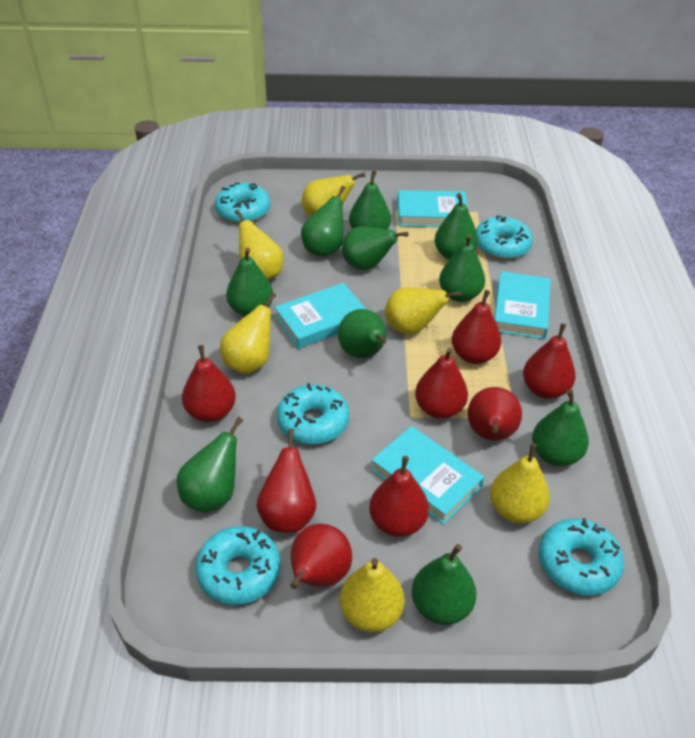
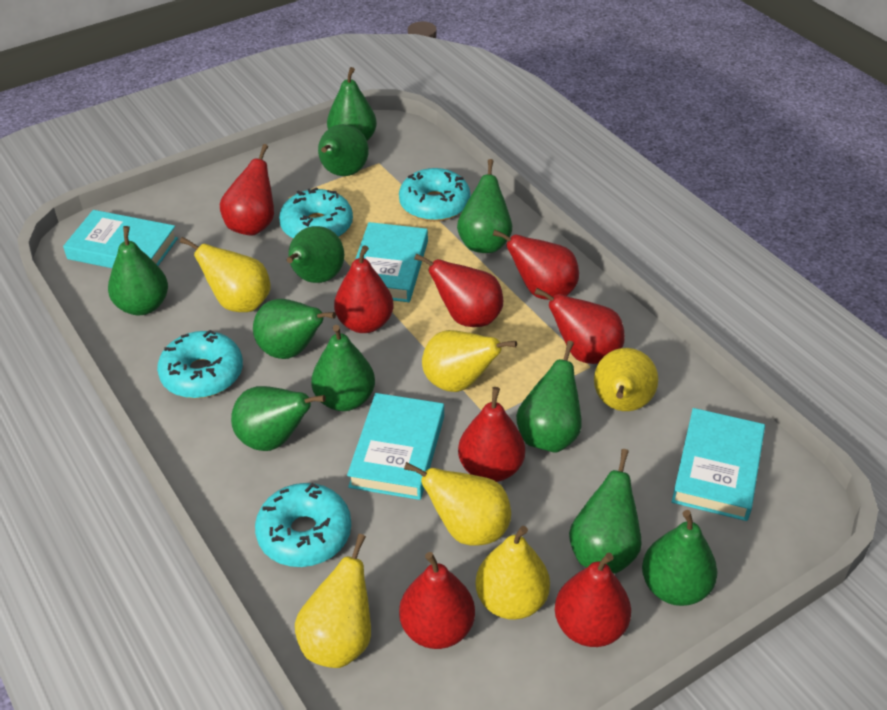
green pear: [177,417,243,513] [226,248,273,316] [301,186,346,257] [338,309,386,358] [342,226,409,270] [349,171,391,229] [412,544,477,625] [435,193,478,260] [439,234,485,302] [532,389,589,466] = 10 -> [108,226,168,315] [231,386,326,451] [253,299,336,359] [287,226,344,283] [311,325,375,411] [318,124,369,176] [327,67,377,141] [457,159,512,253] [516,341,582,452] [569,449,642,574] [642,510,717,606] = 11
turquoise donut: [195,526,280,605] [215,183,270,223] [277,383,349,444] [476,215,533,259] [539,518,624,596] = 5 -> [157,330,243,398] [255,483,351,567] [279,187,353,238] [399,168,471,221] = 4

